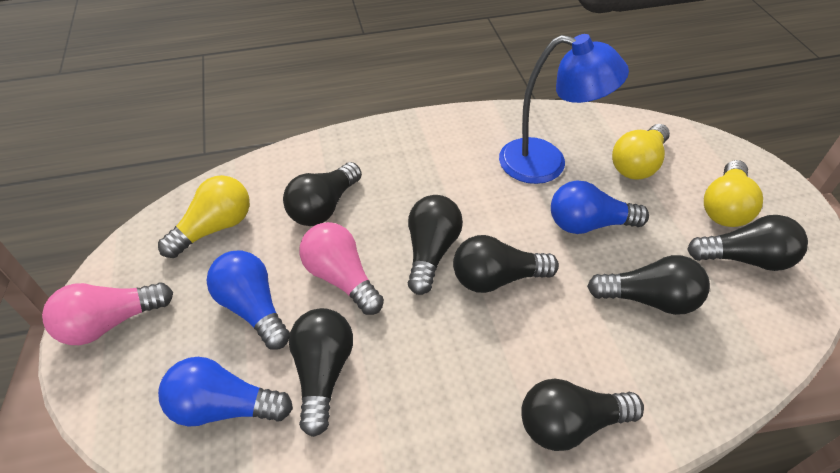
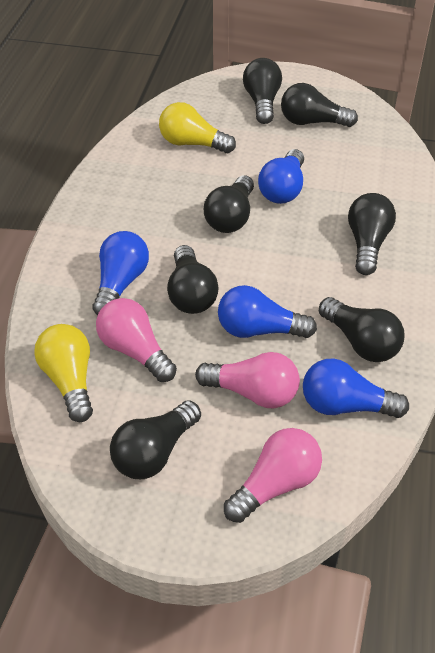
blue lamp: [499,34,629,184] = 1 -> none = 0
blue light bulb: [158,357,293,427] [206,250,290,350] [551,181,649,234] = 3 -> [92,231,149,315] [218,285,317,338] [258,149,304,204] [303,358,409,418] = 4
pink light bulb: [42,282,173,345] [300,222,384,315] = 2 -> [96,298,177,382] [195,352,300,408] [224,428,322,523] = 3
yellow light bulb: [158,175,250,258] [612,124,670,180] [704,160,763,227] = 3 -> [34,324,93,422] [159,102,236,153] = 2

